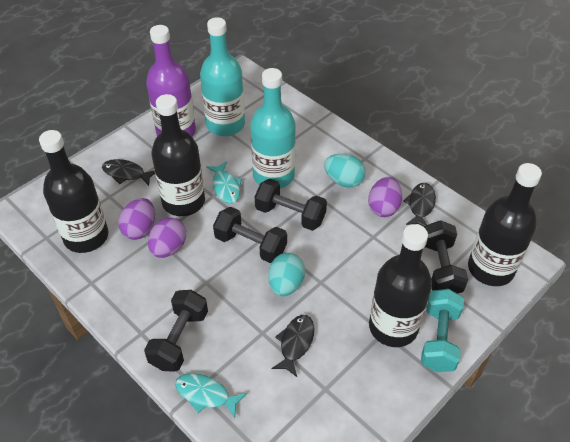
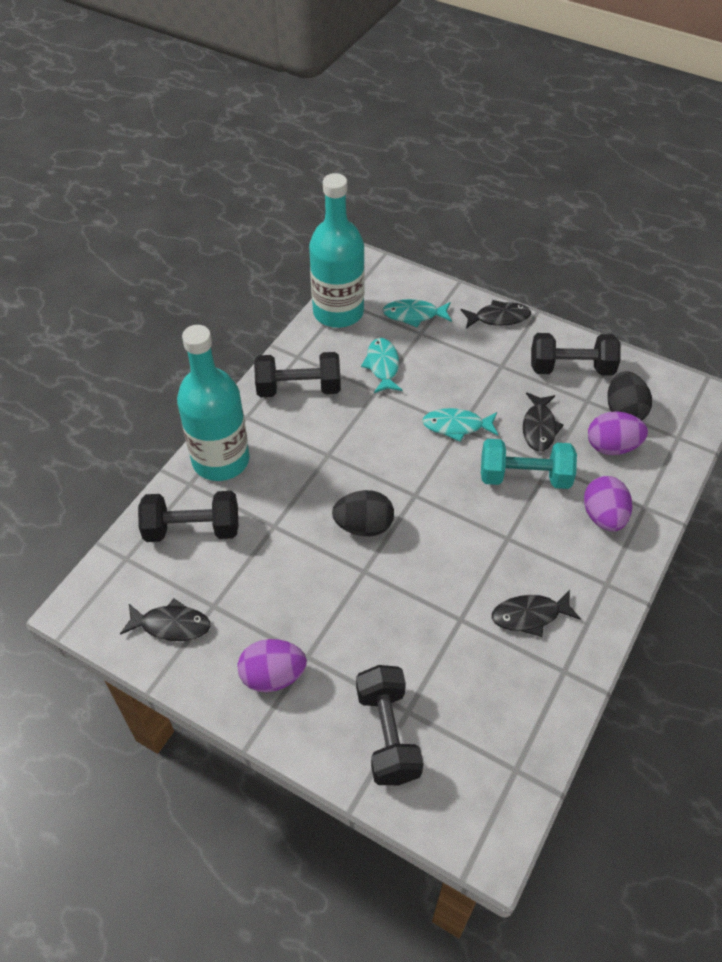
black bottle: [39,130,108,253] [151,94,205,216] [369,224,432,347] [468,163,542,286] = 4 -> none = 0
black egg: none = 0 -> [332,490,394,536] [607,371,652,420] = 2
black fish: [102,159,155,186] [271,315,314,377] [403,183,436,227] = 3 -> [120,598,211,641] [461,300,531,329] [492,590,581,637] [523,392,564,451] = 4
purple bottle: [146,25,196,137] = 1 -> none = 0
turquoise egg: [268,253,305,296] [324,154,366,188] = 2 -> none = 0
turquoise fish: [175,373,247,418] [206,161,242,204] = 2 -> [361,338,402,393] [382,299,452,327] [422,408,498,442] = 3

